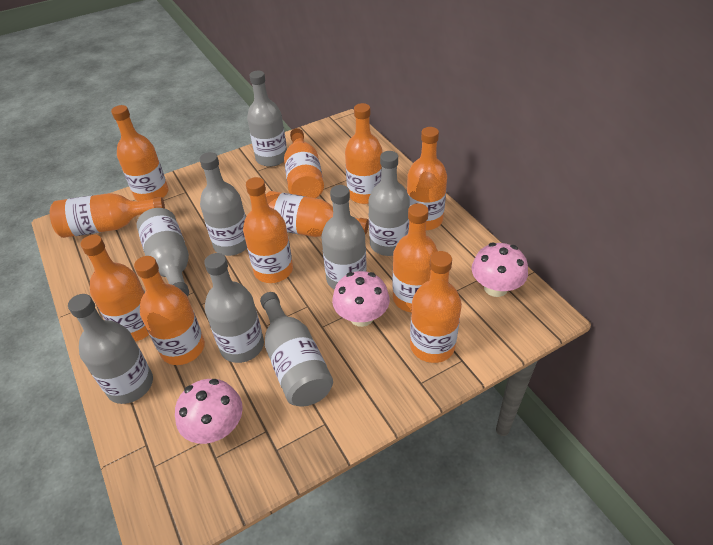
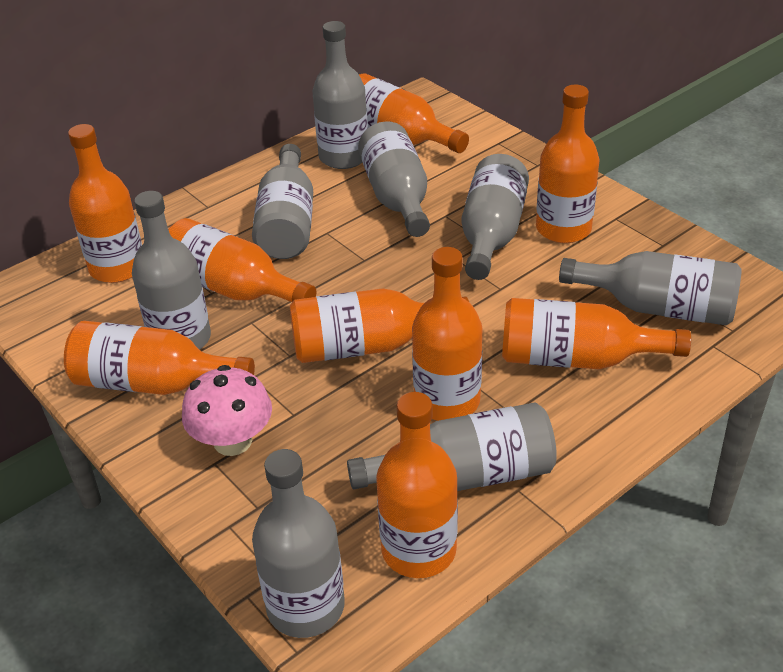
orange bottle: [50,193,165,238] [81,235,149,342] [111,105,169,201] [134,256,205,365] [243,177,293,283] [266,191,369,237] [284,128,324,198] [345,103,382,204] [392,203,438,312] [407,127,447,230] [410,251,462,363] = 11 -> [64,321,255,395] [68,124,142,283] [168,218,316,302] [290,288,469,363] [359,74,469,153] [376,392,458,578] [412,247,482,421] [502,298,691,369] [536,85,600,243] = 9
pink mushroom: [175,379,243,444] [332,271,390,327] [471,242,528,297] = 3 -> [182,365,272,456] = 1

